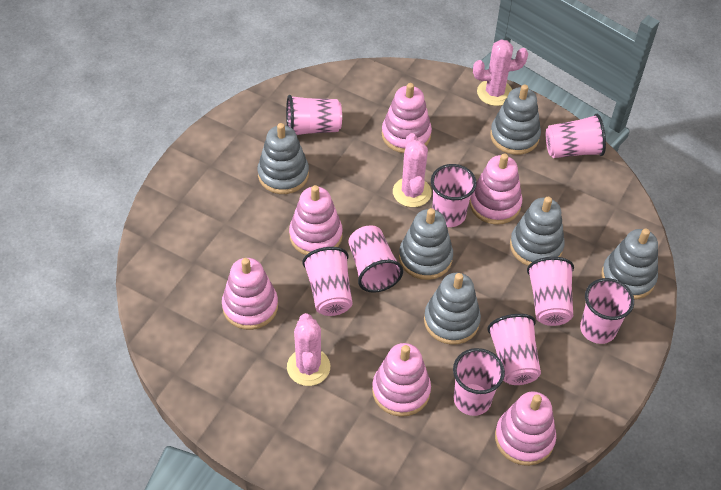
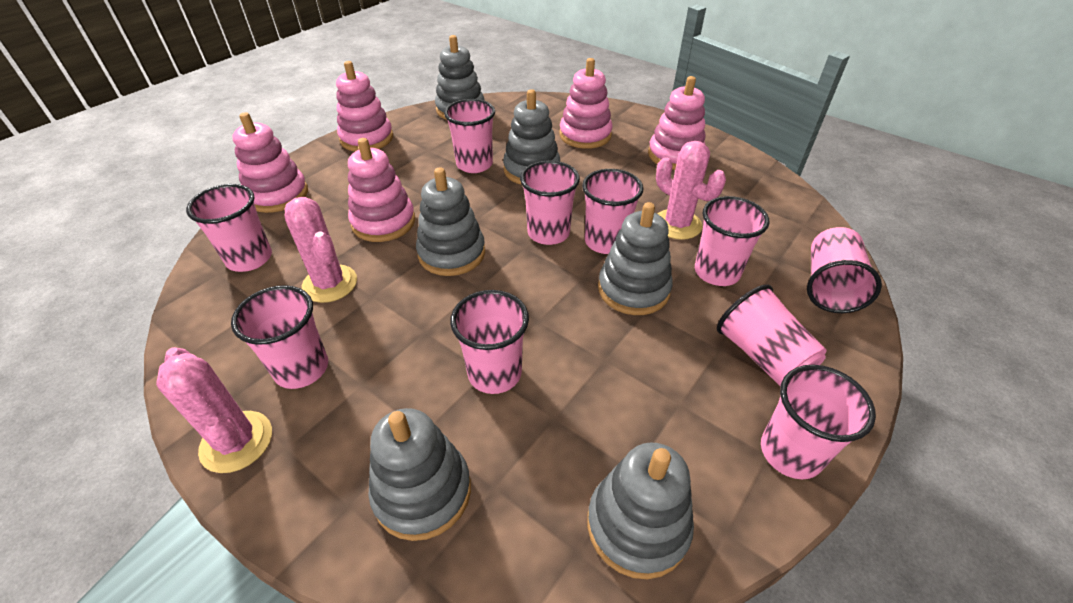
pink cup: [286,95,342,135] [302,247,352,316] [348,225,403,293] [431,164,477,227] [453,348,505,416] [487,314,541,385] [527,257,574,326] [546,114,606,158] [580,278,634,344] = 9 -> [186,184,272,272] [231,285,328,389] [444,99,495,173] [450,290,529,394] [520,161,580,245] [582,169,644,254] [695,196,769,286] [717,284,827,387] [761,365,876,479] [807,227,882,313] = 10
pink stacking toy: [222,258,278,330] [289,185,343,255] [372,343,431,417] [382,83,432,153] [469,153,522,225] [495,391,556,466] = 6 -> [232,112,308,213] [336,61,393,152] [348,138,415,242] [560,58,613,149] [648,76,706,170] = 5

